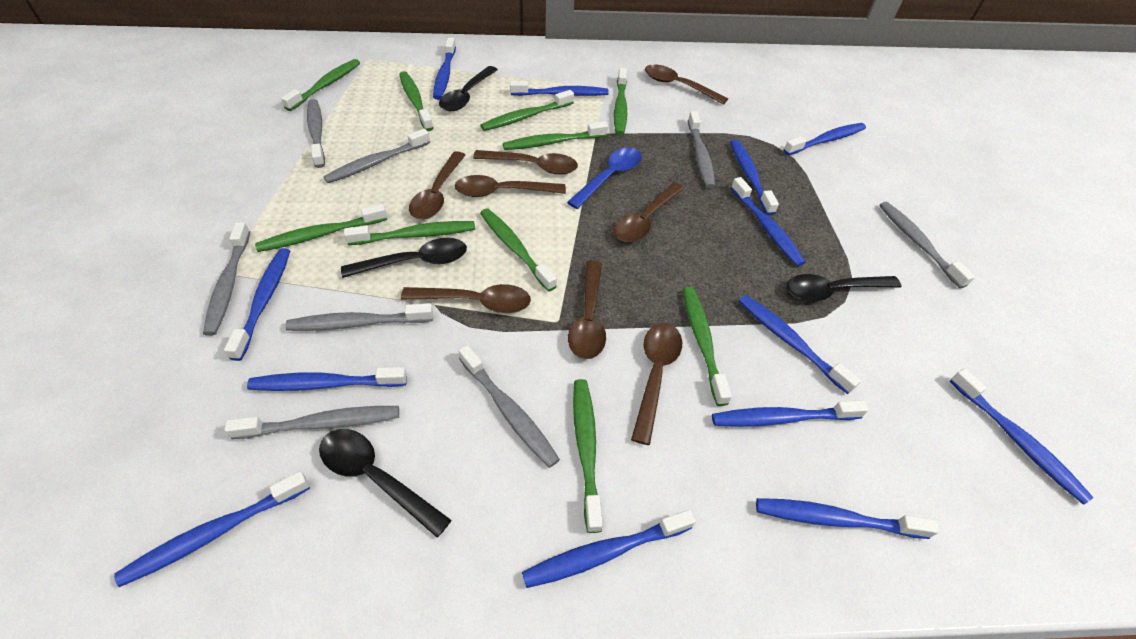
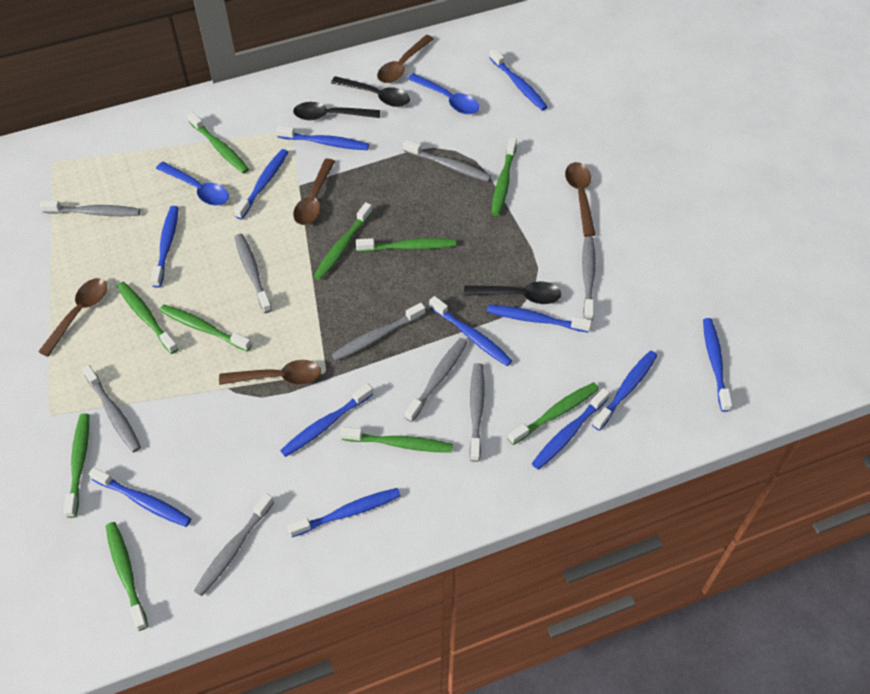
black spoon: [319,429,452,538] [341,238,467,278] [439,66,498,111] [786,274,901,301] = 4 -> [293,102,380,120] [331,76,410,107] [464,281,561,304] = 3
blue spoon: [567,147,642,209] = 1 -> [156,162,229,205] [408,73,479,114] = 2
blue toothbrush: [114,471,310,587] [224,248,290,361] [247,367,407,391] [433,37,456,100] [510,81,609,96] [522,510,696,588] [712,400,869,427] [730,139,779,215] [731,177,806,266] [739,295,861,394] [756,498,939,539] [783,123,866,155] [950,368,1094,504] = 13 -> [89,467,191,527] [151,206,179,288] [234,149,288,220] [276,125,369,150] [280,383,373,457] [287,488,401,537] [429,296,512,366] [487,305,592,333] [489,48,548,111] [532,388,610,470] [592,351,658,431] [703,318,732,412] = 12
brown spoon: [401,284,531,313] [409,151,465,219] [454,175,566,197] [473,150,578,175] [568,260,606,359] [614,182,685,242] [631,323,682,445] [645,64,728,105] = 8 -> [38,278,107,357] [219,360,321,385] [293,158,335,225] [377,35,434,83] [565,162,595,237] = 5
grey toothbrush: [203,222,250,336] [224,406,399,439] [285,303,433,331] [307,99,325,168] [323,129,430,183] [458,345,560,468] [688,111,715,188] [880,202,975,288] = 8 -> [40,200,140,216] [82,365,141,452] [194,493,274,596] [235,234,272,313] [331,303,425,361] [403,139,491,182] [405,338,468,422] [469,363,485,462] [582,236,596,321] = 9

